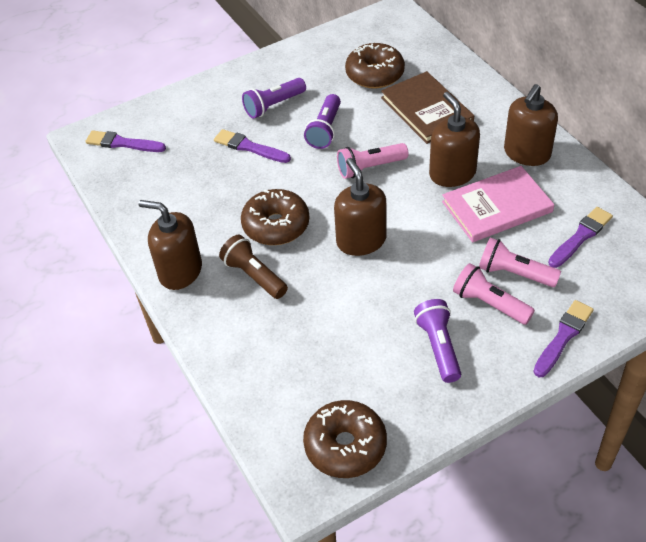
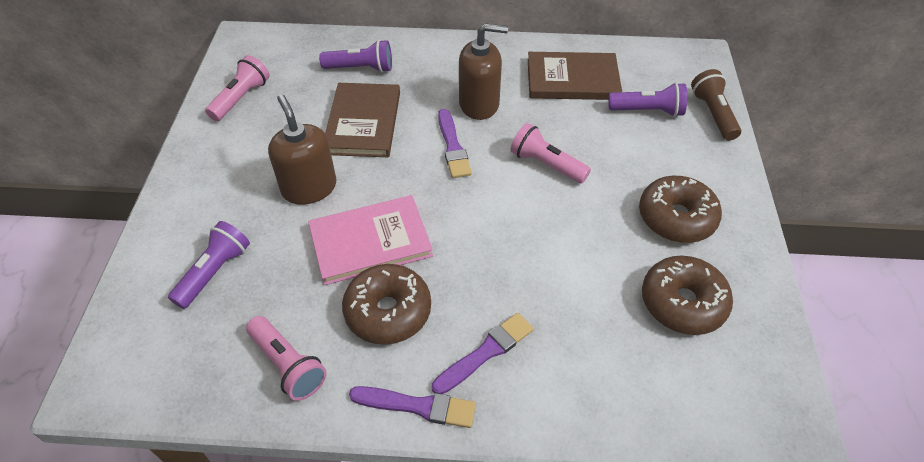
brown book: [381,71,474,144] = 1 -> [325,83,400,157] [528,52,622,100] = 2
brown soap dispenser: [139,200,202,290] [334,158,386,256] [429,92,480,187] [504,84,558,166] = 4 -> [268,94,336,205] [459,23,508,120] = 2
purple brush: [85,130,166,152] [214,129,291,163] [533,300,594,377] [548,207,613,268] = 4 -> [349,386,476,428] [432,313,533,394] [438,109,472,178] = 3

